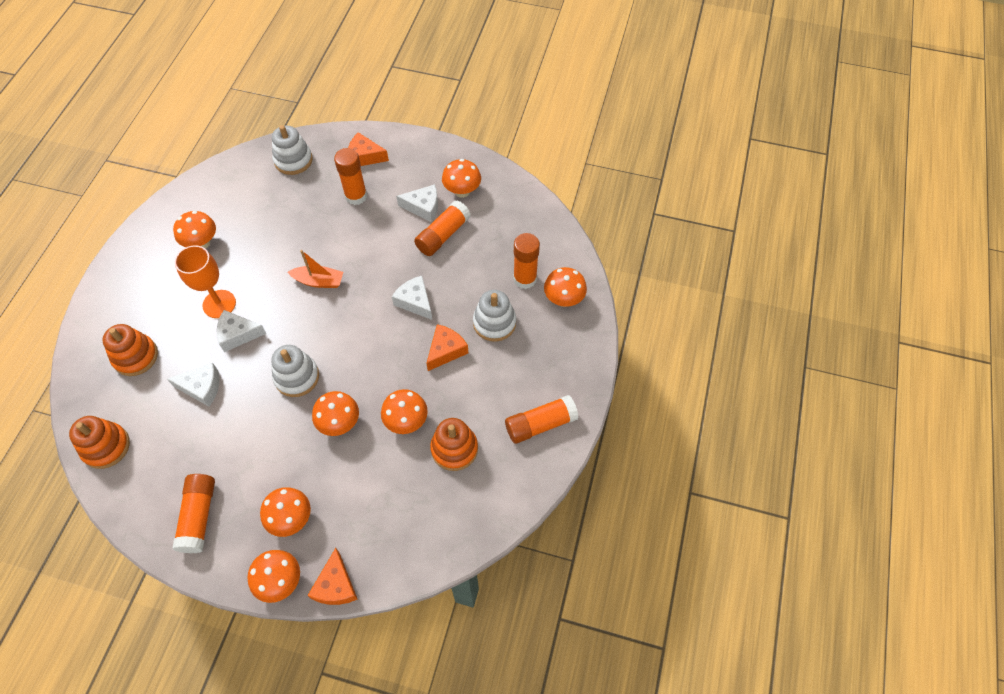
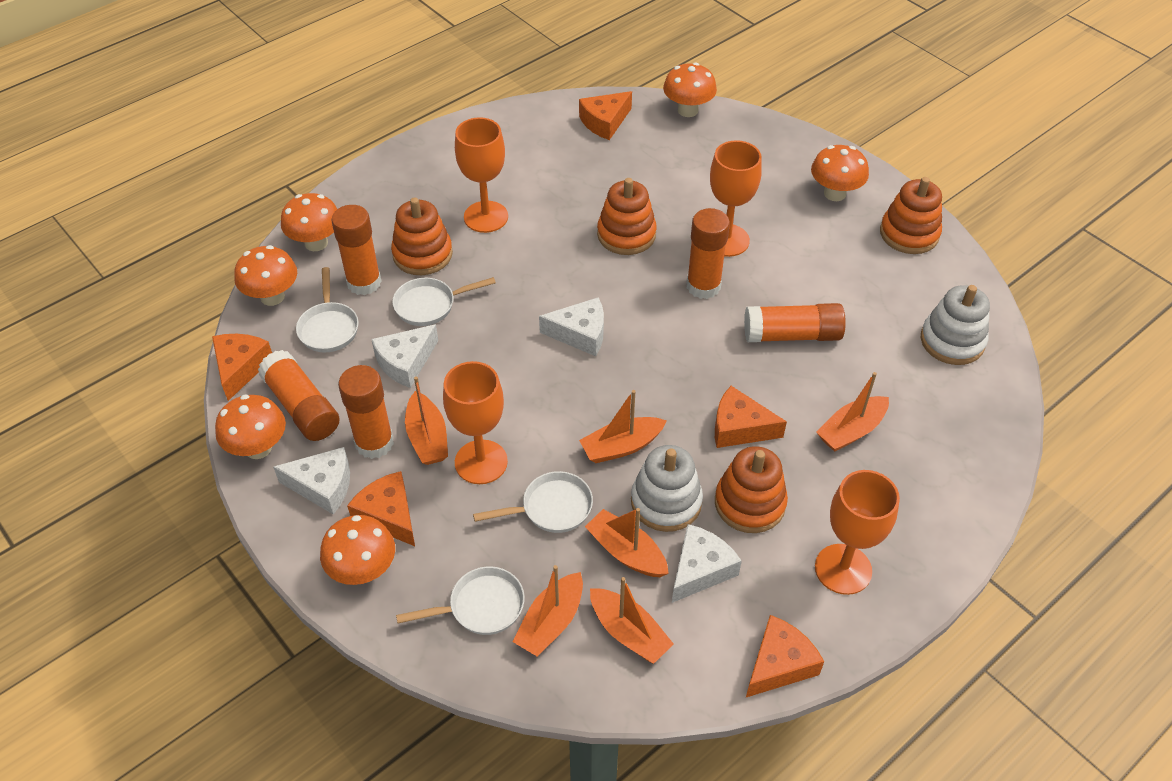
orange boat: [288,250,343,288] = 1 -> [405,376,448,465] [513,565,583,657] [579,390,667,463] [585,508,669,577] [590,577,674,664] [816,372,889,452] = 6
orange cheese: [307,548,358,605] [348,132,389,166] [426,324,468,371] = 3 -> [212,334,272,401] [347,471,415,546] [579,91,632,140] [715,386,787,448] [746,615,824,697] = 5
orange goblet: [175,245,236,318] = 1 -> [443,361,508,484] [455,117,508,233] [710,140,762,257] [815,470,900,595] = 4
orange mushroom: [173,211,216,249] [247,550,300,603] [260,487,311,537] [312,391,359,436] [381,389,428,434] [442,159,481,198] [544,267,587,307] = 7 -> [215,394,286,459] [234,245,297,306] [281,193,337,251] [320,515,395,585] [663,63,717,117] [811,145,869,201] = 6
orange stacking toy: [69,416,130,469] [102,324,158,376] [430,418,478,471] = 3 -> [391,197,453,275] [597,178,657,255] [715,446,788,533] [880,177,942,254] = 4
white pan: none = 0 -> [296,267,359,352] [392,277,496,326] [396,567,525,635] [473,471,593,533] = 4
white stacking toy: [271,345,319,397] [272,125,313,175] [473,290,516,342] = 3 -> [631,445,703,532] [921,285,990,365] = 2

